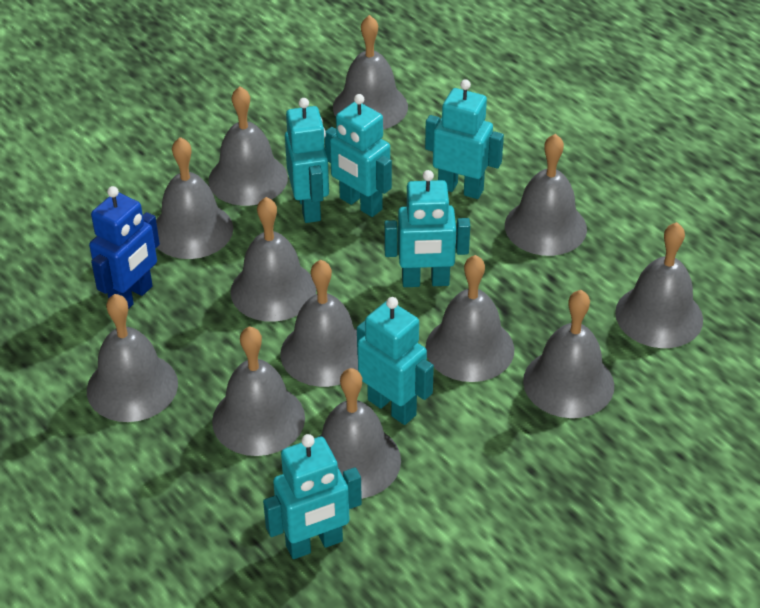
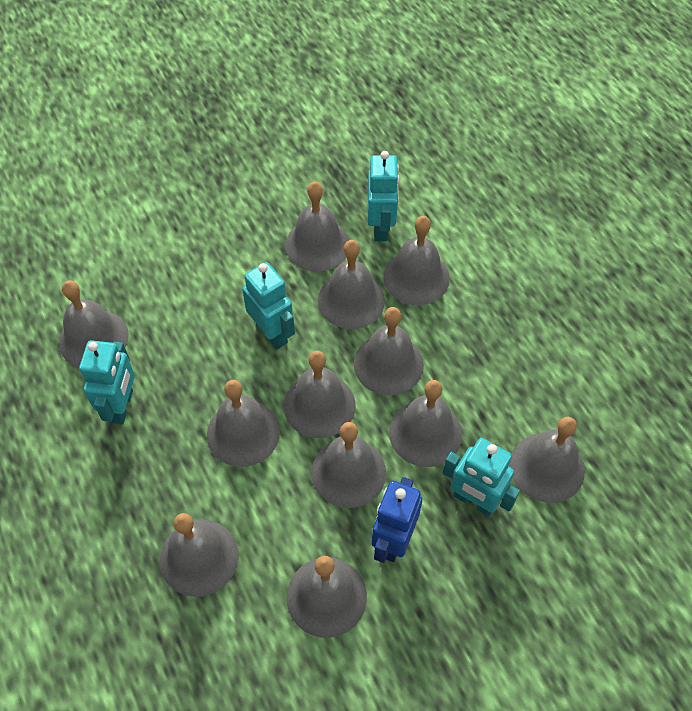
turquoise robot: [263,434,362,559] [285,98,329,223] [325,94,392,217] [357,297,434,425] [384,170,470,287] [425,79,504,199] = 6 -> [79,340,135,424] [242,262,295,349] [368,151,399,241] [443,438,520,516] = 4

